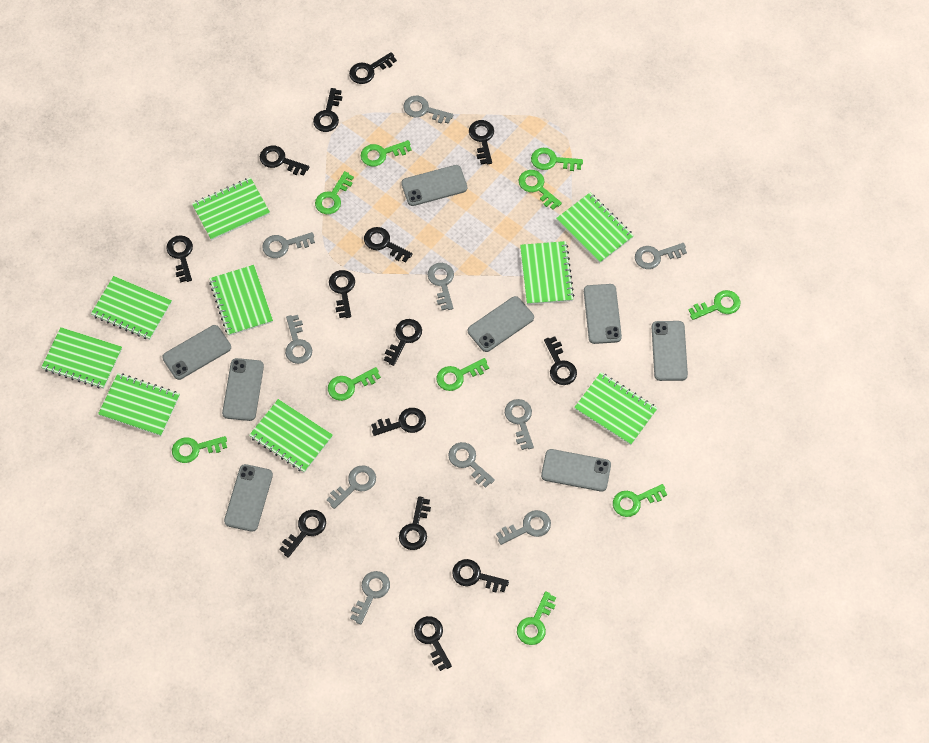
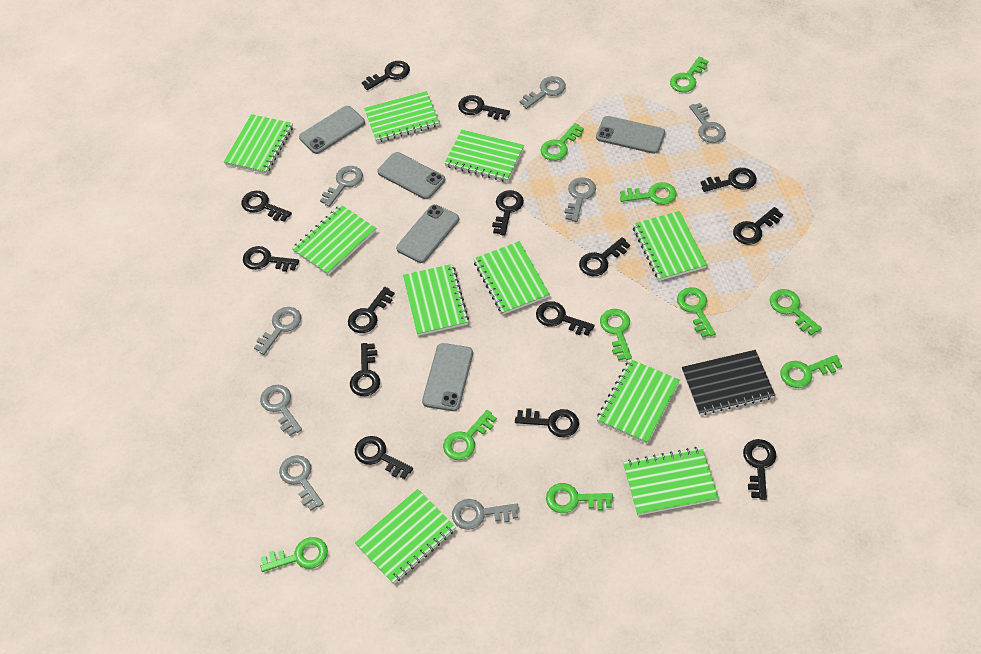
black notebook: none = 0 -> [682,350,775,415] = 1
green notebook: [41,327,122,389] [91,276,172,340] [98,373,180,436] [192,177,270,240] [209,265,273,336] [249,399,333,473] [520,241,574,305] [556,193,634,263] [574,372,658,445] = 9 -> [224,114,293,174] [292,205,376,275] [355,489,456,584] [364,91,439,142] [403,264,469,336] [444,130,524,182] [474,241,550,315] [597,359,680,444] [623,447,719,516] [633,211,707,281] = 10
grey key: [262,232,315,258] [285,315,312,364] [327,465,376,509] [350,571,390,625] [403,96,453,124] [428,263,454,310] [448,442,495,488] [496,510,551,545] [505,399,534,450] [635,243,687,269] = 10 -> [254,307,301,355] [260,385,302,436] [279,455,324,511] [320,166,363,207] [452,499,519,530] [520,76,566,109] [565,177,596,222] [689,103,726,143] = 8
grey phone: [162,325,231,380] [222,358,264,421] [224,464,273,532] [401,165,467,206] [468,296,534,352] [541,449,611,492] [584,284,622,344] [652,321,688,381] = 8 -> [299,106,365,154] [378,152,445,199] [396,204,459,263] [422,343,473,411] [596,116,665,154] = 5

